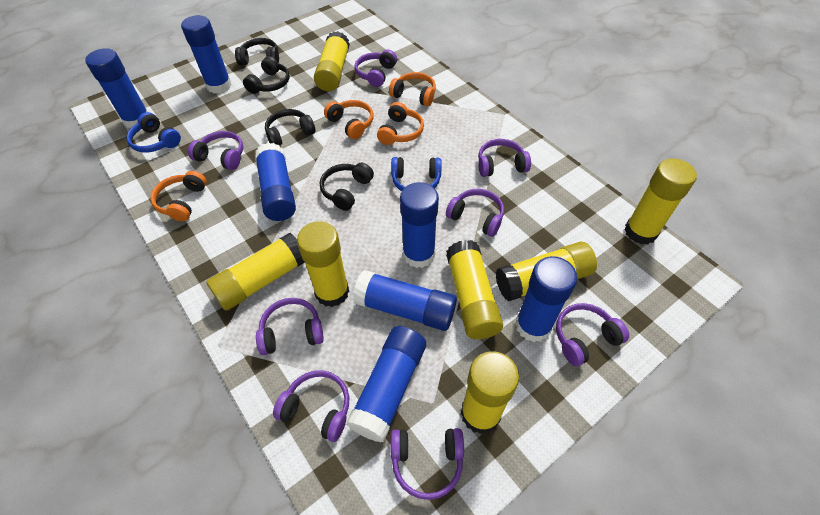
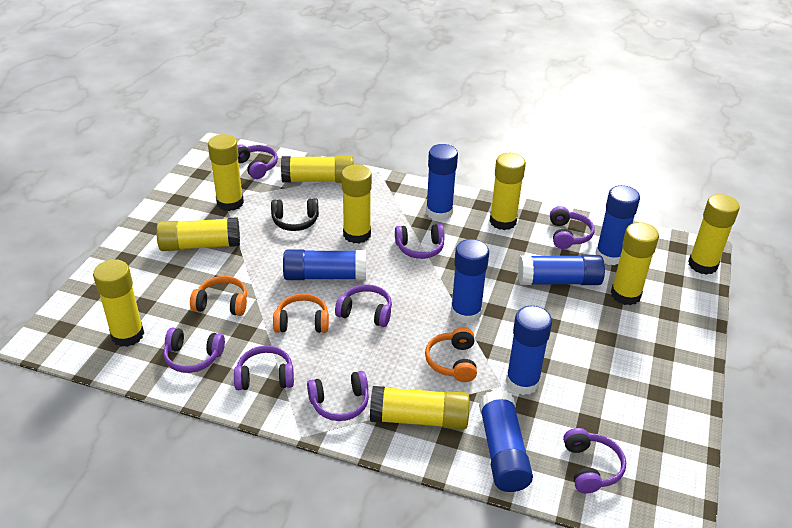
black headphones: [235,38,279,65] [243,56,290,94] [265,109,316,146] [320,163,374,211] = 4 -> [271,198,319,231] = 1
blue headphones: [126,112,181,153] [391,157,442,191] = 2 -> none = 0
orange headphones: [150,171,207,221] [324,100,373,139] [377,102,424,145] [389,72,436,106] = 4 -> [190,276,247,316] [273,293,329,333] [425,327,477,382] = 3
yellow glue stick: [206,233,305,311] [297,221,349,307] [314,31,350,91] [446,240,503,339] [461,351,519,434] [496,242,597,301] [624,159,697,244] = 7 -> [93,259,144,347] [156,217,240,251] [208,134,244,211] [281,156,353,183] [341,165,372,244] [370,386,470,429] [489,153,526,230] [611,222,659,305] [688,194,740,275] = 9

